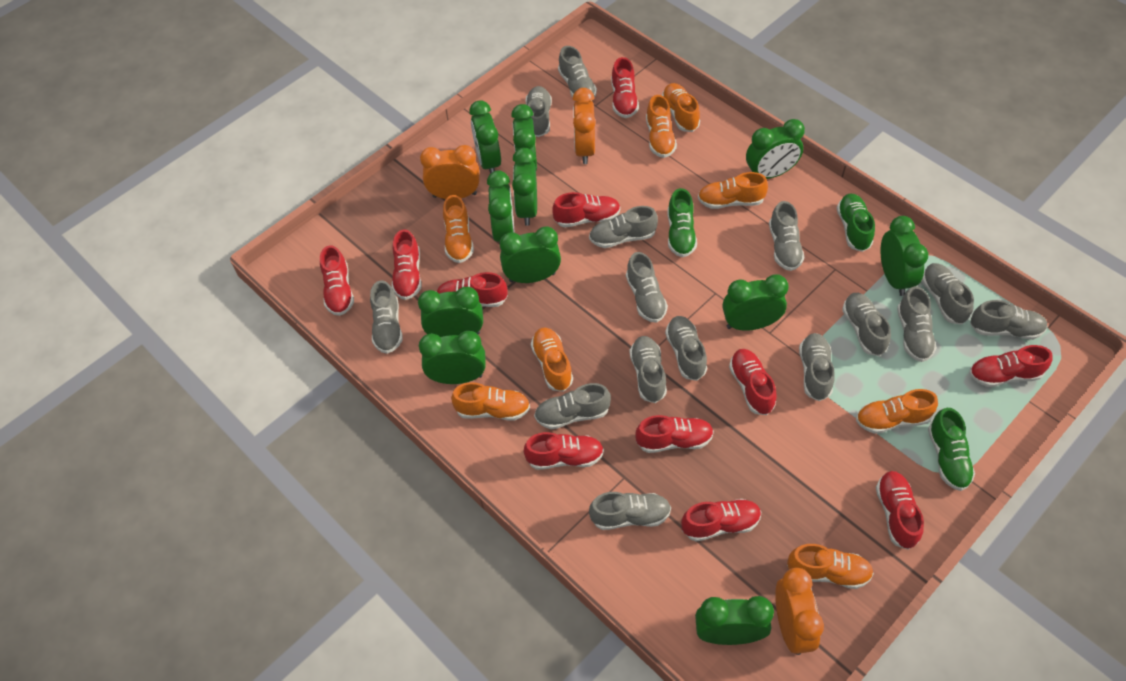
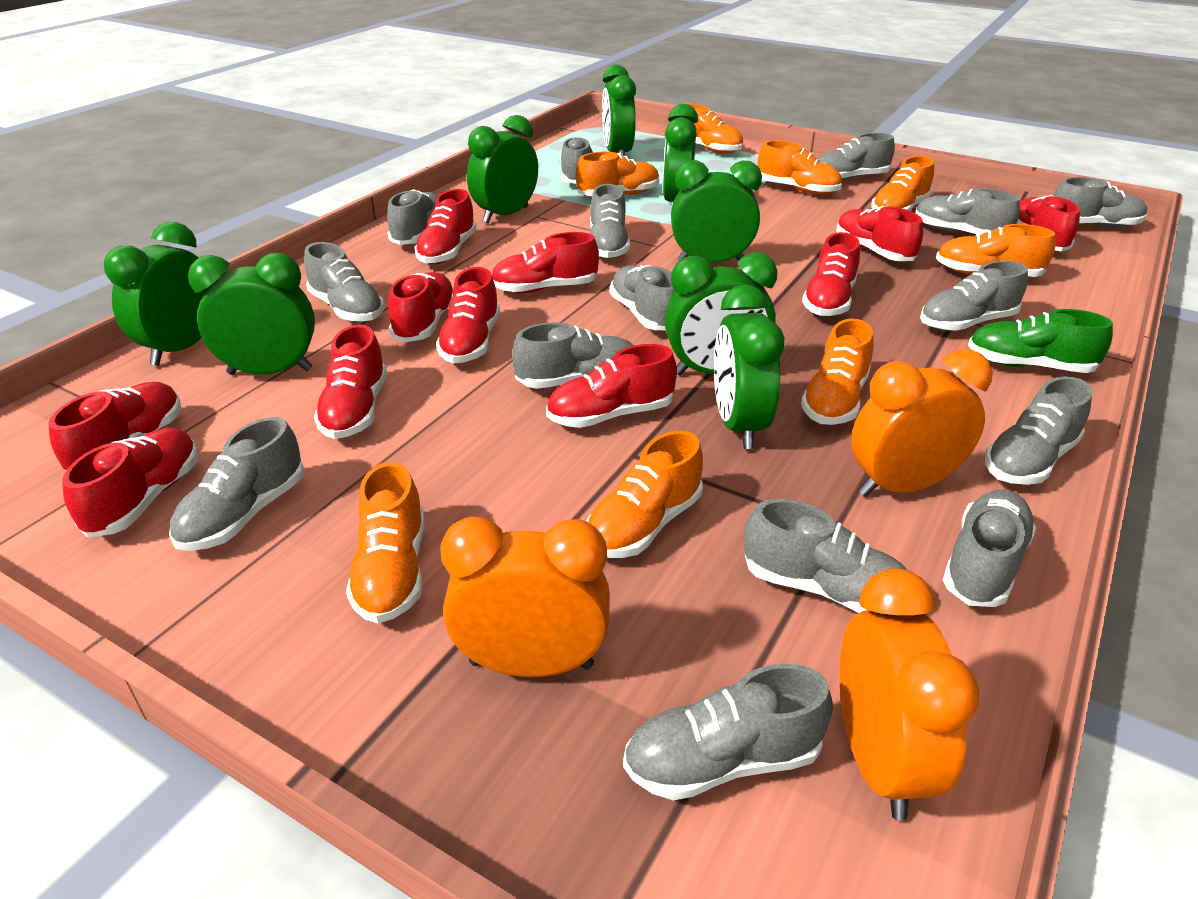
green clock: [418,287,483,337] [419,331,486,384] [469,100,501,174] [487,171,514,242] [500,227,561,283] [511,104,537,170] [512,148,537,226] [695,596,774,645] [722,275,789,331] [746,119,805,179] [880,216,928,296] = 11 -> [104,222,208,366] [188,253,315,375] [467,115,538,224] [602,65,636,156] [663,104,698,202] [665,252,778,375] [671,160,762,263] [714,284,785,449] = 8
green shoe: [668,188,697,257] [837,194,875,252] [928,408,975,491] = 3 -> [968,309,1113,373] = 1

